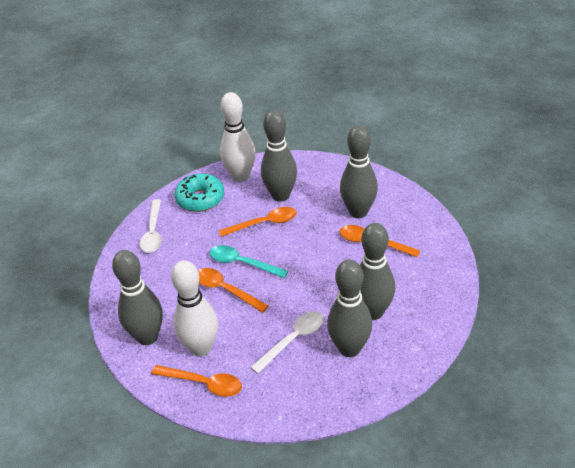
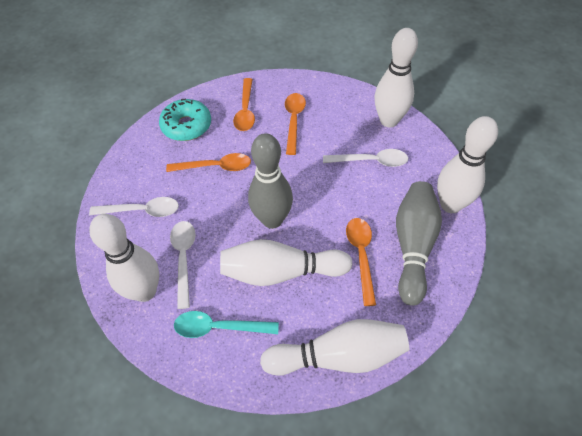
grey bowling pin: [112,250,163,345] [261,110,297,202] [327,260,372,357] [340,125,378,218] [360,223,395,320] = 5 -> [248,133,293,229] [396,181,442,306] = 2
white bowling pin: [171,260,218,357] [220,92,256,182] = 2 -> [89,214,159,302] [220,239,352,286] [260,319,409,376] [374,28,418,128] [437,116,498,213] = 5
white spoon: [140,199,162,253] [250,311,324,374] = 2 -> [89,197,179,217] [170,221,196,309] [323,149,408,167] = 3

